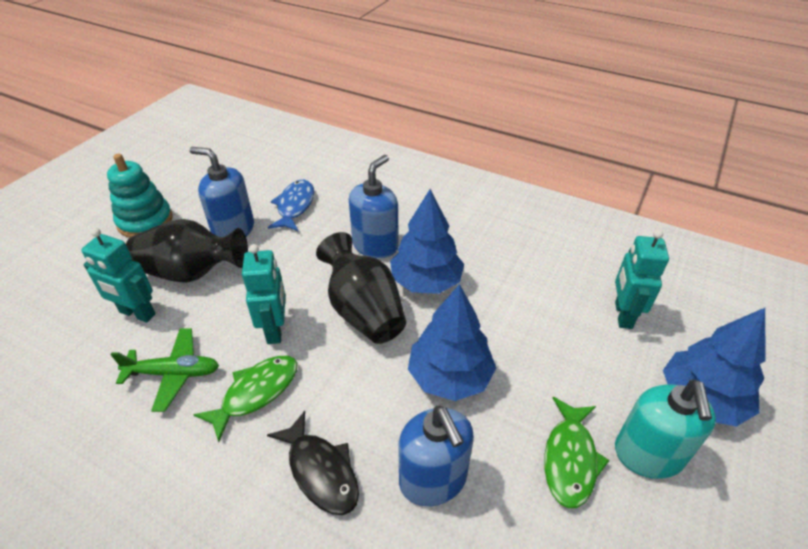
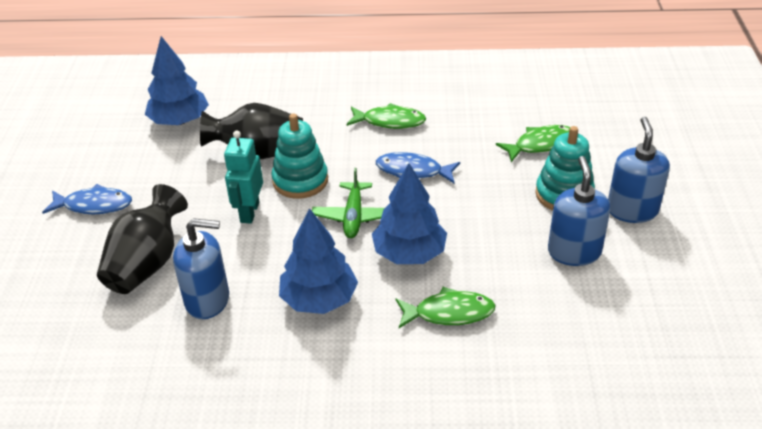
black fish: [267,411,359,515] = 1 -> none = 0
blue fish: [268,180,314,231] = 1 -> [42,184,132,214] [376,152,460,184] = 2
green fish: [193,355,298,442] [544,397,609,508] = 2 -> [347,103,426,129] [396,287,496,328] [496,125,570,162] = 3
turquoise robot: [81,228,155,323] [242,244,285,344] [615,230,669,329] = 3 -> [224,131,263,224] = 1
turquoise soap dispenser: [615,379,716,479] = 1 -> none = 0
turquoise stacking toy: [107,154,173,238] = 1 -> [272,113,328,199] [535,126,595,211] = 2

